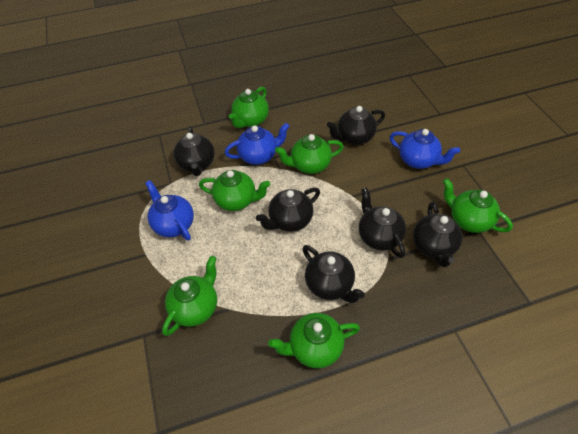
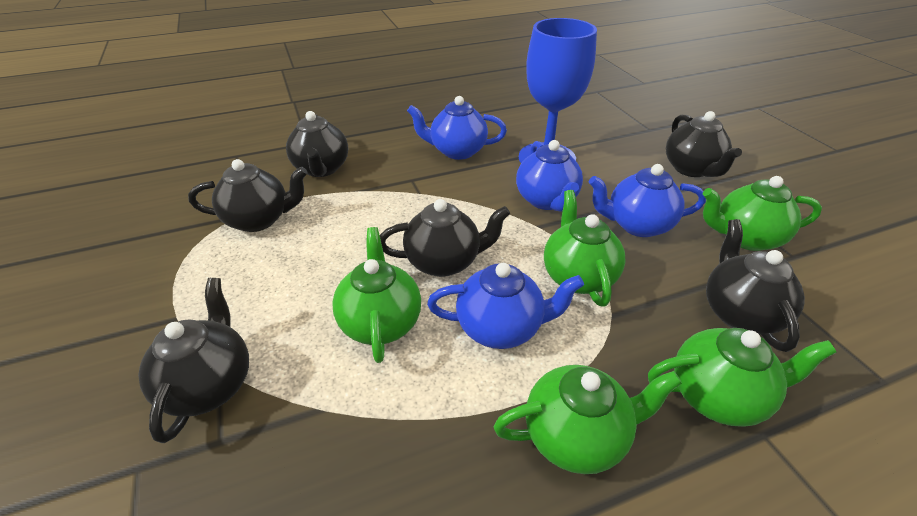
blue goblet: none = 0 -> [519,18,597,163] = 1
blue teapot: [145,180,194,240] [225,123,290,165] [390,129,460,169] = 3 -> [407,96,507,160] [427,263,584,349] [516,140,583,212] [589,164,706,237] = 4
green teapot: [162,256,217,336] [199,170,270,211] [229,87,269,128] [268,313,360,369] [275,134,344,174] [443,178,513,233] = 6 -> [332,227,421,363] [493,365,682,474] [544,190,626,307] [648,328,837,427] [703,176,822,251] = 5

